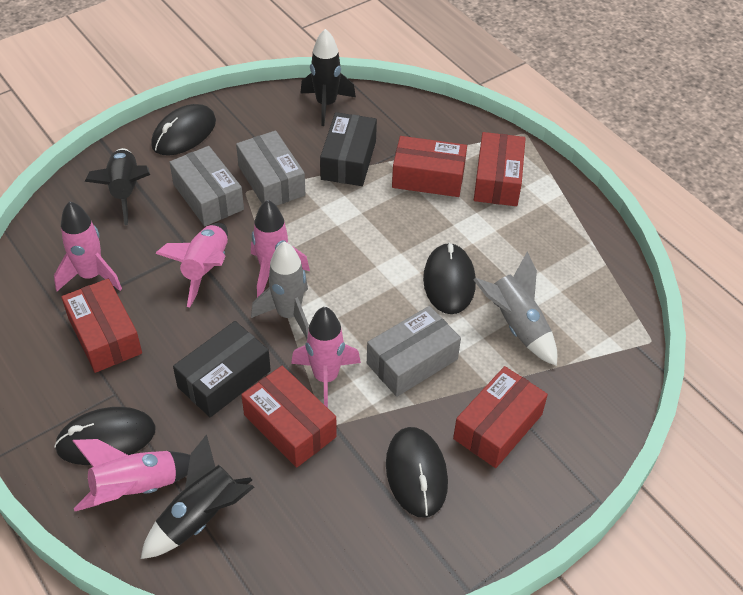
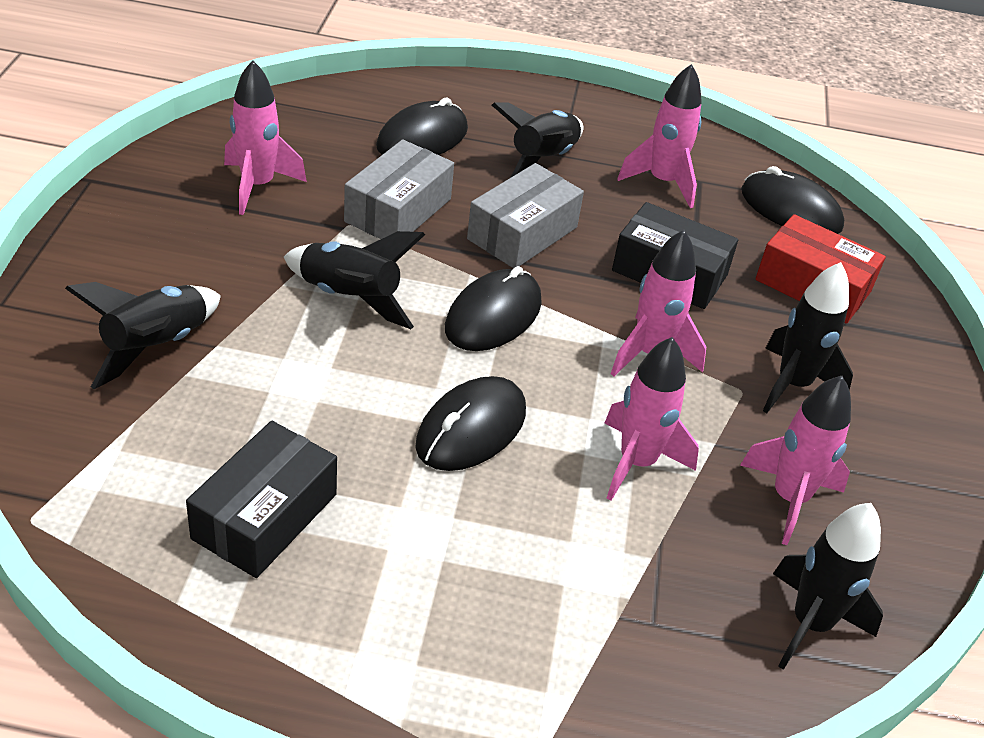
black rocket: [85,148,150,225] [141,434,254,559] [301,29,356,126] = 3 -> [65,282,221,389] [284,231,425,329] [492,102,584,178] [763,262,853,413] [773,503,883,670] = 5
grey box: [169,146,244,226] [236,131,305,206] [367,306,461,397] = 3 -> [344,139,454,239] [467,163,584,268] = 2
grey rocket: [251,241,309,339] [473,252,557,366] = 2 -> none = 0
red box: [61,279,142,373] [241,366,337,468] [392,136,467,197] [453,366,548,468] [474,132,526,206] = 5 -> [755,214,886,324] = 1

